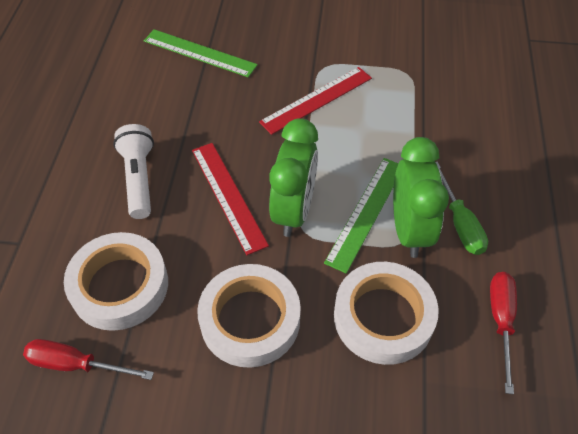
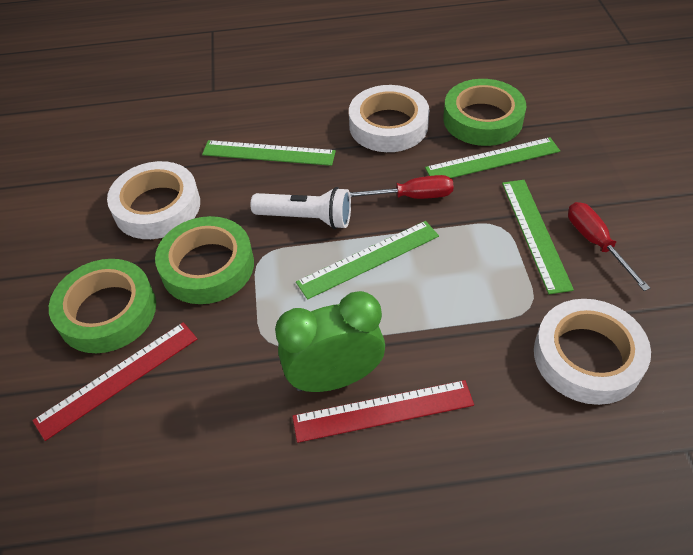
green clock: [269,118,318,237] [393,137,449,258] = 2 -> [275,291,385,392] = 1
green ruler: [144,29,258,77] [324,158,399,274] = 2 -> [202,140,336,166] [296,221,439,300] [425,137,560,178] [502,180,574,294] = 4
green screwdriver: [436,162,488,255] = 1 -> none = 0
green tape: none = 0 -> [49,259,156,353] [155,216,254,304] [443,79,527,146] = 3

